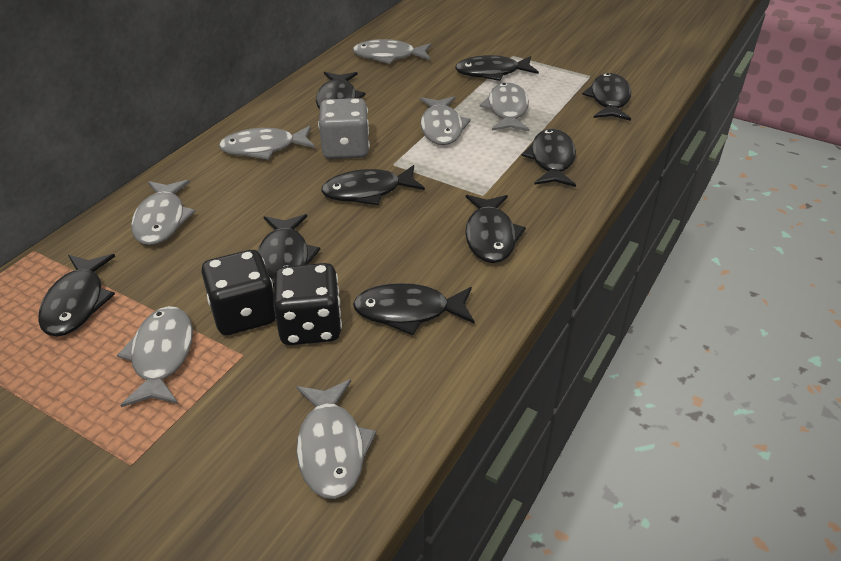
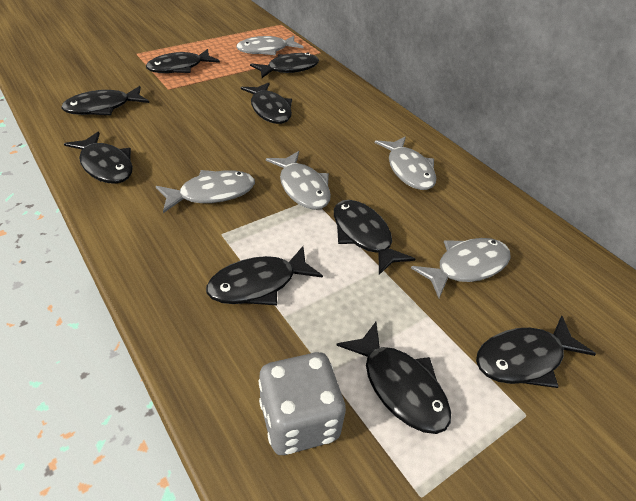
black dice: [201,250,276,335] [274,263,342,345] = 2 -> none = 0
grey fish: [117,306,193,407] [131,180,196,245] [219,126,315,160] [296,379,377,499] [353,39,431,64] [420,96,471,145] [479,82,529,131] = 7 -> [156,170,255,213] [236,36,304,55] [266,151,331,210] [375,136,436,190] [411,238,511,298] = 5

